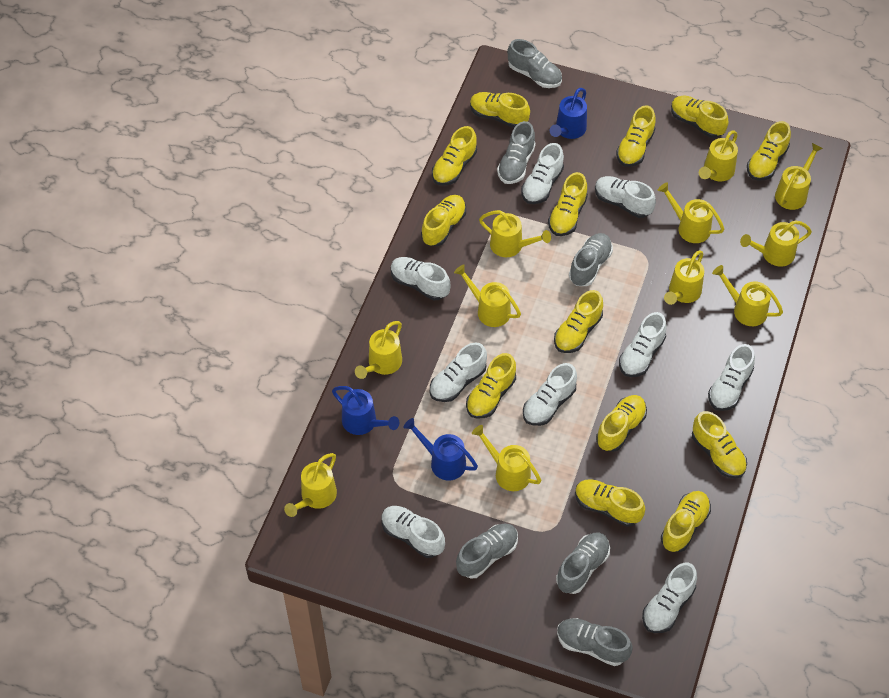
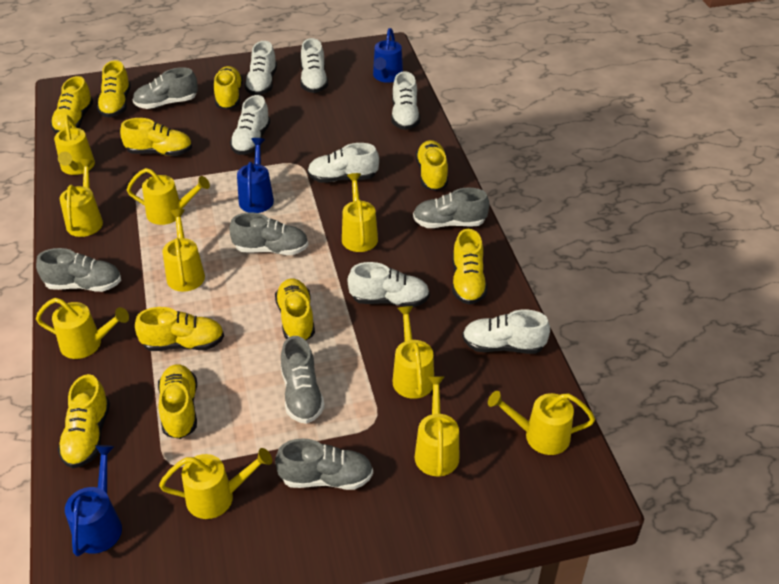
white shoe: [381,506,445,558] [391,257,451,300] [430,342,487,402] [521,143,564,204] [523,363,577,426] [595,176,656,218] [619,312,667,377] [642,563,697,633] [708,344,755,411] = 9 -> [230,95,270,155] [244,41,277,95] [300,38,328,93] [307,143,379,183] [348,262,430,307] [391,71,420,130] [462,309,550,354] = 7
yellow shoe: [421,195,466,246] [432,126,477,186] [466,353,516,419] [470,92,530,128] [548,172,588,236] [554,290,603,353] [575,479,645,527] [596,395,647,452] [616,105,655,167] [661,491,711,552] [671,95,728,138] [692,411,747,478] [747,121,791,181] = 13 -> [50,76,93,133] [57,374,110,468] [97,60,131,118] [120,118,192,156] [135,307,224,351] [158,364,197,439] [214,66,243,110] [275,279,315,340] [416,140,448,191] [452,229,487,305] = 10
yellow watering can: [284,453,337,517] [355,321,402,379] [454,264,521,327] [472,425,541,491] [479,210,551,257] [658,182,724,243] [664,250,704,305] [699,131,738,181] [712,265,783,326] [740,220,812,267] [775,143,823,210] = 11 -> [36,298,129,359] [54,115,95,175] [60,159,103,237] [127,168,210,225] [159,448,272,519] [163,209,205,292] [342,173,378,252] [393,306,434,399] [414,376,459,477] [488,391,595,455] = 10

